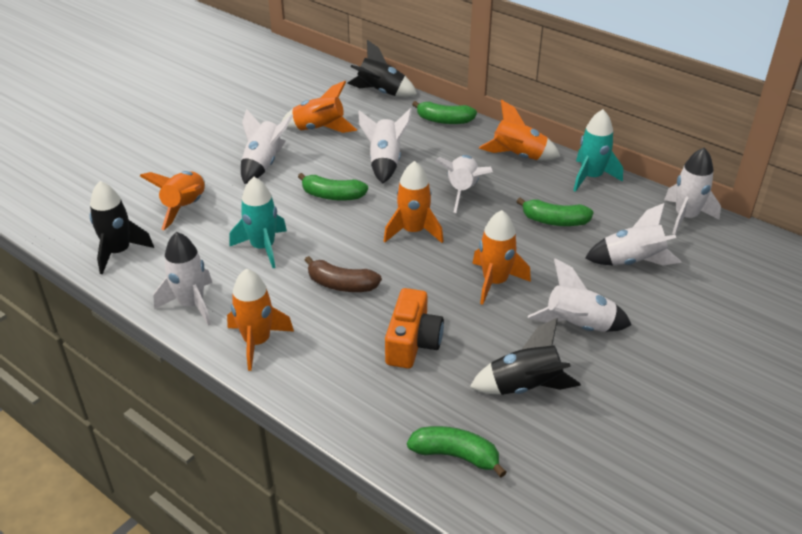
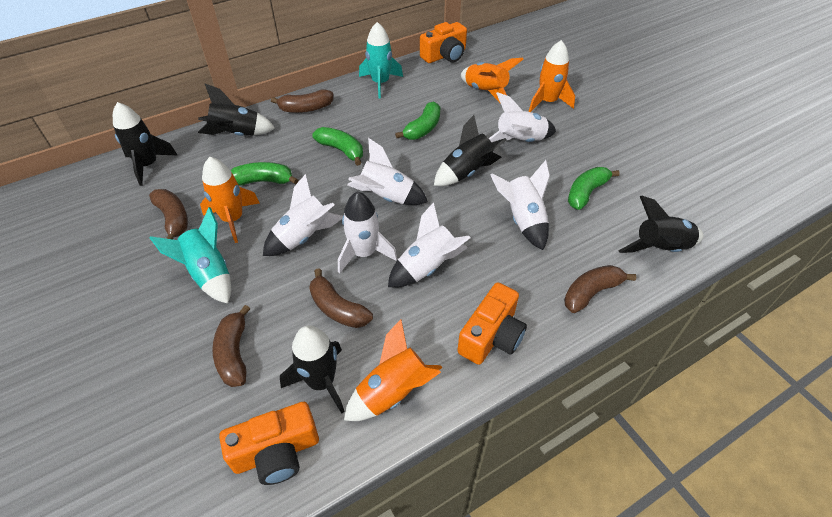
black rocket: [90,181,154,274] [347,40,417,97] [470,318,581,395] = 3 -> [113,102,177,186] [198,83,275,136] [280,325,345,413] [434,115,507,186] [618,196,703,253] = 5
brown banana: [305,256,382,292] = 1 -> [149,189,188,239] [212,305,250,387] [271,89,334,113] [309,268,373,328] [564,265,636,313] = 5
orange camera: [385,288,444,368] = 1 -> [219,402,319,485] [420,22,467,63] [457,282,527,365] = 3
orange rocket: [140,171,205,230] [227,268,294,371] [282,81,357,133] [384,161,444,243] [472,210,531,305] [479,100,561,160] = 6 -> [200,157,260,243] [344,319,442,421] [461,58,523,103] [528,40,575,112] = 4
white rocket: [153,232,212,326] [241,109,293,184] [358,108,412,183] [435,155,493,213] [528,259,631,332] [585,203,682,265] [664,148,721,235] = 7 -> [263,174,343,256] [338,191,397,273] [348,138,428,205] [388,202,470,287] [489,92,556,142] [491,160,550,250] = 6

